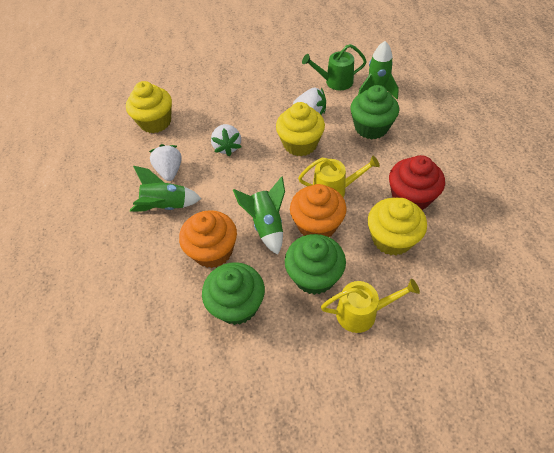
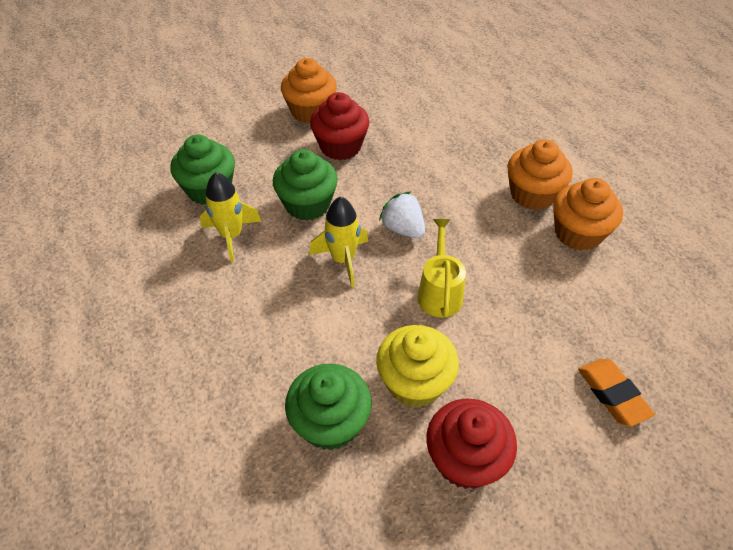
green rocket: [130,166,202,212] [233,176,285,255] [358,41,399,99] = 3 -> none = 0
green watering can: [302,44,367,90] = 1 -> none = 0
orange cupcake: [179,210,237,268] [290,184,347,237] = 2 -> [281,58,337,124] [507,139,572,210] [553,178,623,251] = 3
orange eraser: none = 0 -> [578,359,655,427] = 1
red cupcake: [389,155,445,210] = 1 -> [310,92,369,160] [426,398,517,489] = 2
white strawberry: [149,144,182,181] [211,124,241,156] [293,88,326,115] = 3 -> [379,191,425,238] = 1
yellow cupcake: [126,81,172,133] [276,102,325,157] [368,198,427,256] = 3 -> [376,325,459,408] = 1
yellow rocket: none = 0 -> [200,172,262,262] [309,197,368,287] = 2
yellow watering can: [298,156,380,197] [321,279,420,333] = 2 -> [417,219,466,318] = 1

